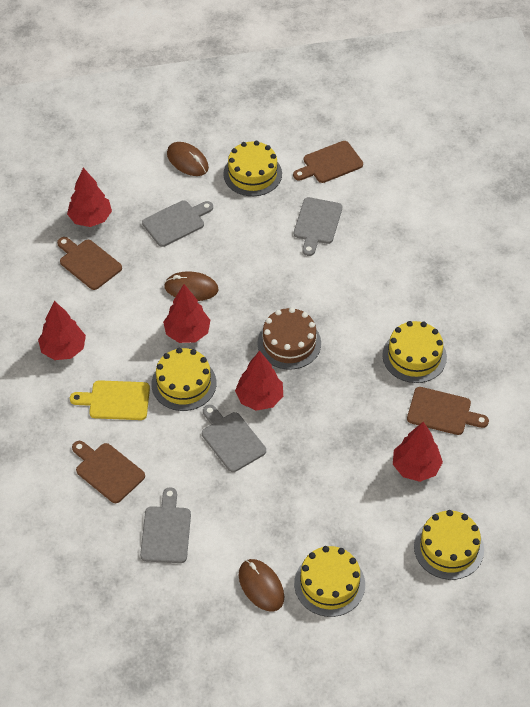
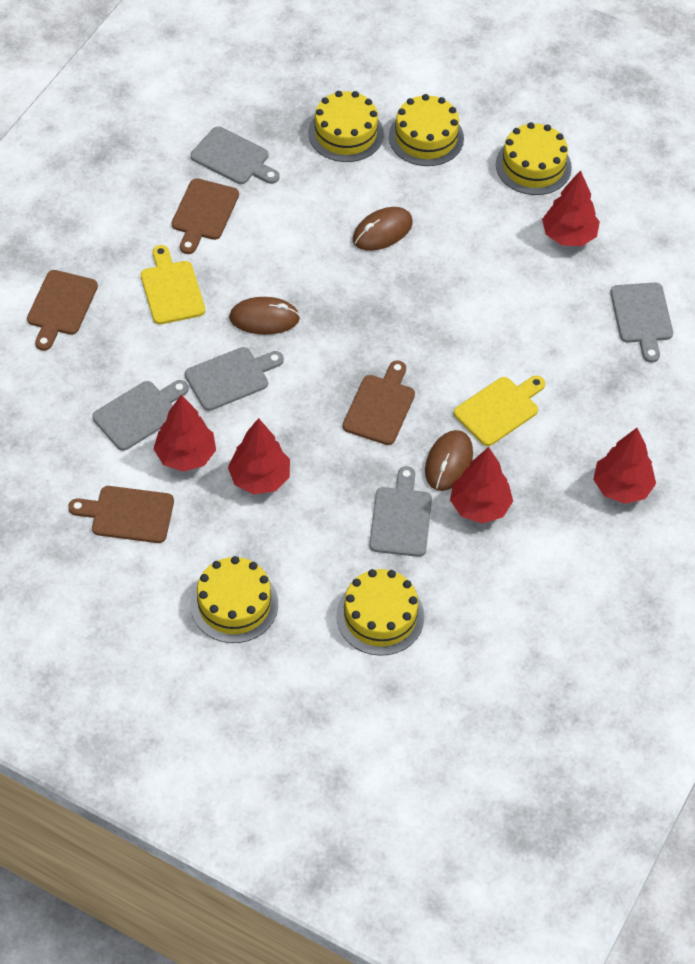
brown cake: [257,307,321,370] = 1 -> none = 0
grey cutting board: [140,487,191,563] [142,200,213,247] [202,405,266,472] [294,197,342,256] = 4 -> [92,380,189,451] [185,347,284,411] [190,126,279,184] [369,466,432,557] [610,282,673,363] = 5
yellow cutting board: [70,380,150,420] = 1 -> [141,245,205,324] [454,376,545,446] = 2

